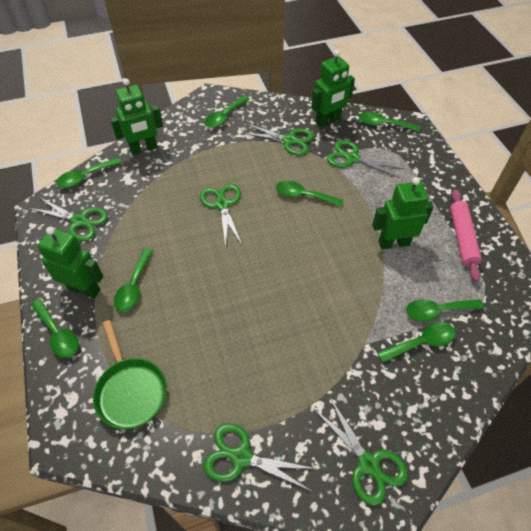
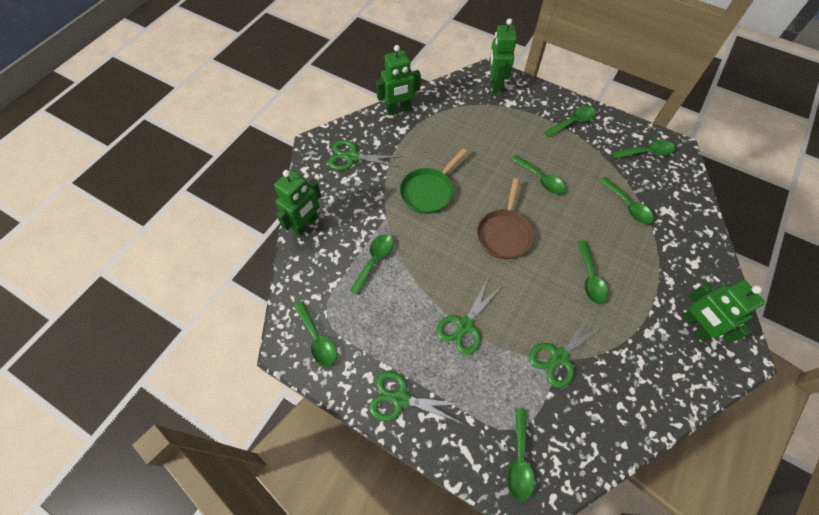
brown pan: none = 0 -> [477,179,534,259] = 1
green scissors: [29,197,108,241] [200,183,242,247] [204,423,316,491] [241,123,314,156] [314,398,408,506] [327,140,404,178] = 6 -> [328,140,402,170] [369,371,466,423] [436,279,503,355] [529,314,605,388] = 4
pink rolling pin: [450,190,482,282] = 1 -> none = 0

